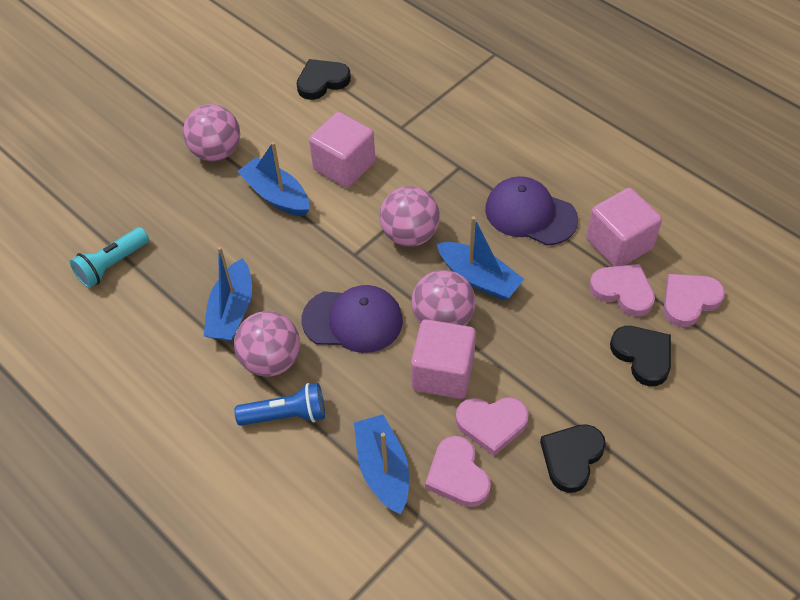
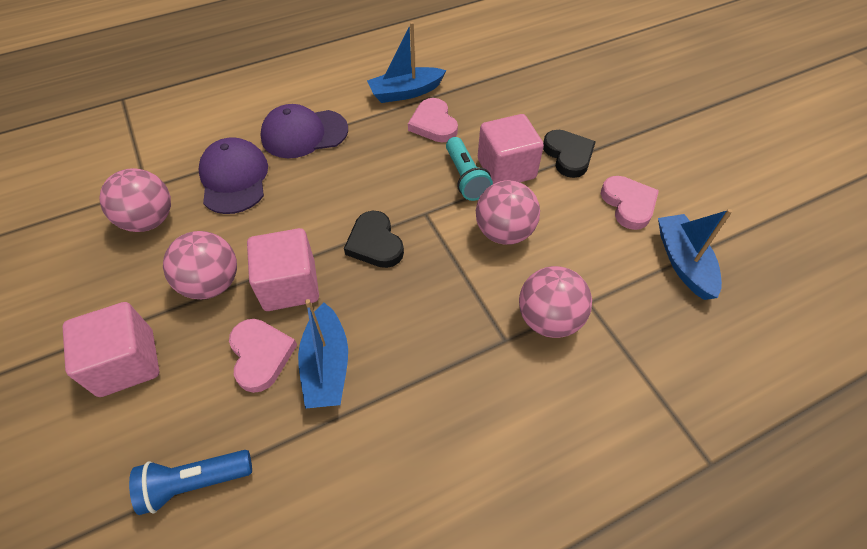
black heart: [297,59,351,100] [540,424,606,493] [610,326,671,386] = 3 -> [344,211,404,268] [543,130,596,178] = 2
blue boat: [204,247,252,341] [237,142,310,216] [354,414,409,514] [437,216,524,300] = 4 -> [298,299,348,409] [367,22,446,103] [658,209,732,300] = 3
pink heart: [425,436,491,507] [456,397,529,456] [589,264,655,317] [663,274,725,327] = 4 -> [229,319,297,393] [408,98,458,142] [601,176,659,230] = 3

